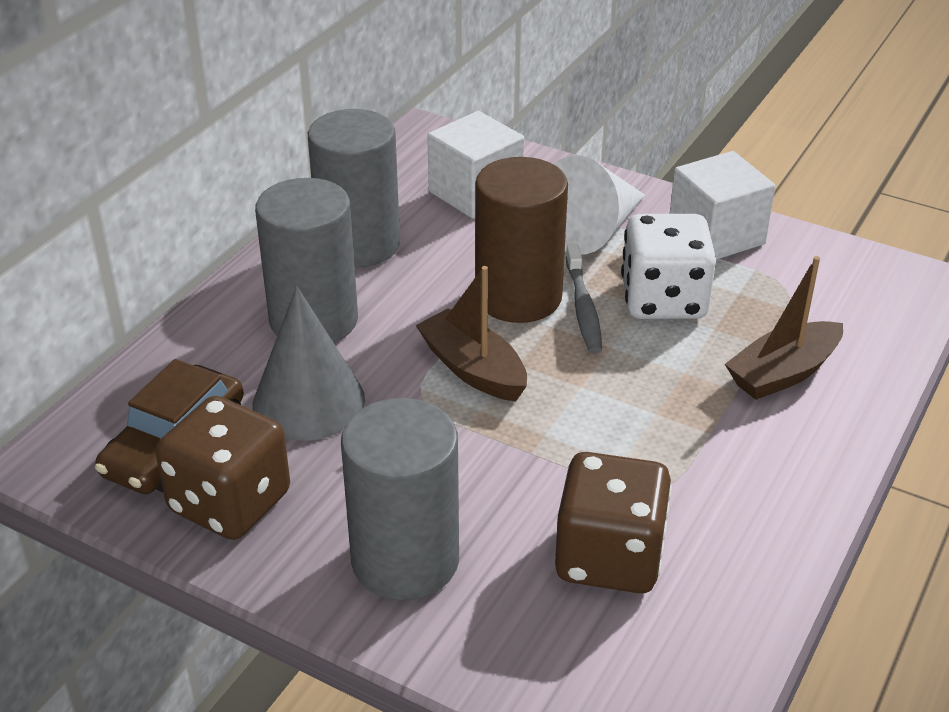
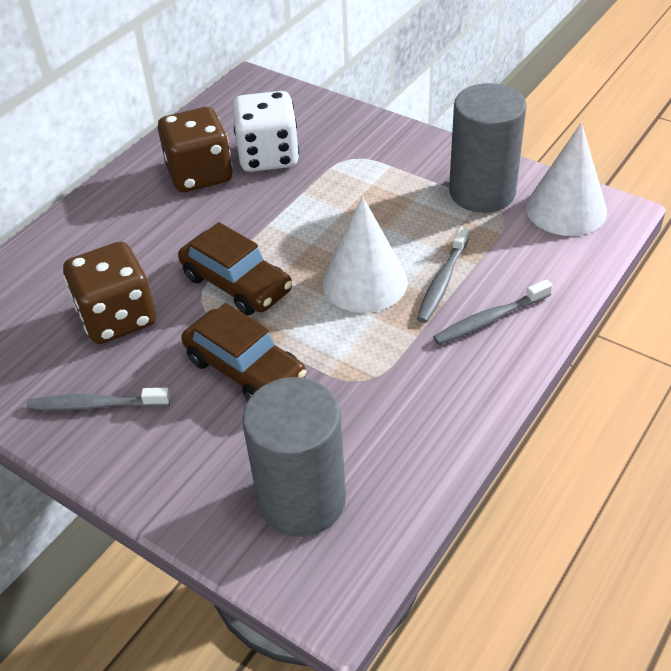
brown boat: [416,266,527,401] [725,256,843,400] = 2 -> none = 0
brown car: [95,359,244,494] = 1 -> [178,222,292,315] [181,303,307,400] = 2
brown cylinder: [475,157,568,323] = 1 -> none = 0
grey cone: [253,286,365,441] = 1 -> none = 0
grey cylinder: [255,178,358,343] [308,109,400,267] [341,398,459,600] = 3 -> [242,377,346,537] [449,83,527,213] = 2
grey toothbrush: [566,244,602,353] = 1 -> [26,387,170,411] [417,227,469,323] [433,279,552,345] = 3
white cone: [554,155,645,255] = 1 -> [323,196,408,313] [526,123,607,236] = 2
white cube: [427,111,524,219] [670,151,775,260] = 2 -> none = 0

